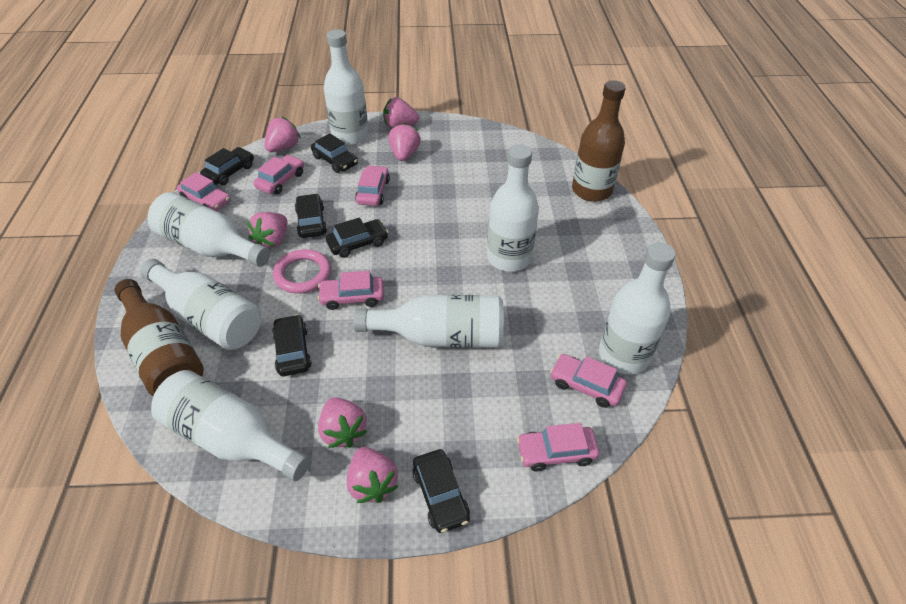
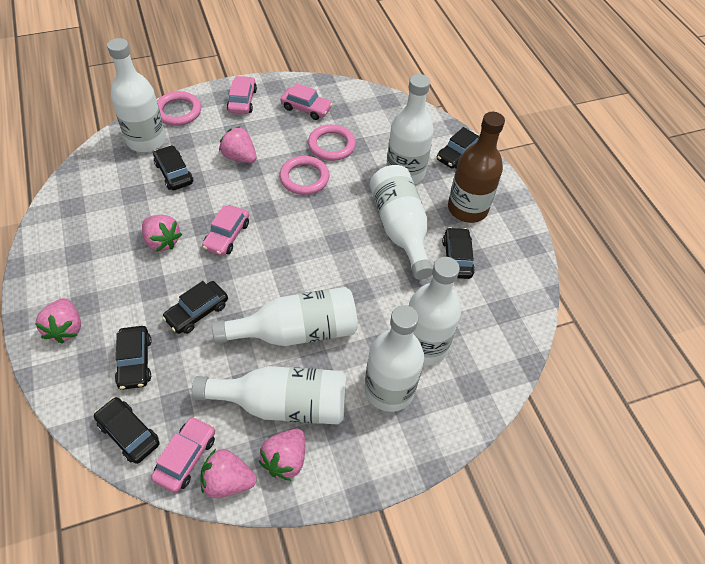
brown bottle: [114,279,204,396] [572,80,626,202] = 2 -> [448,112,505,223] = 1
pink car: [177,172,231,211] [253,155,304,194] [317,271,384,310] [355,165,390,206] [517,423,599,471] [550,354,627,408] = 6 -> [151,416,215,493] [202,205,249,256] [227,76,257,114] [280,83,332,120] = 4
pink ring: [273,249,331,294] = 1 -> [157,91,201,126] [279,156,329,195] [308,124,356,161] = 3
pink strawberry: [247,212,287,249] [265,117,301,152] [318,397,367,448] [347,447,398,503] [383,97,419,129] [388,123,421,161] = 6 -> [36,298,81,344] [142,215,182,252] [200,449,257,498] [219,127,256,163] [259,429,305,481] = 5

